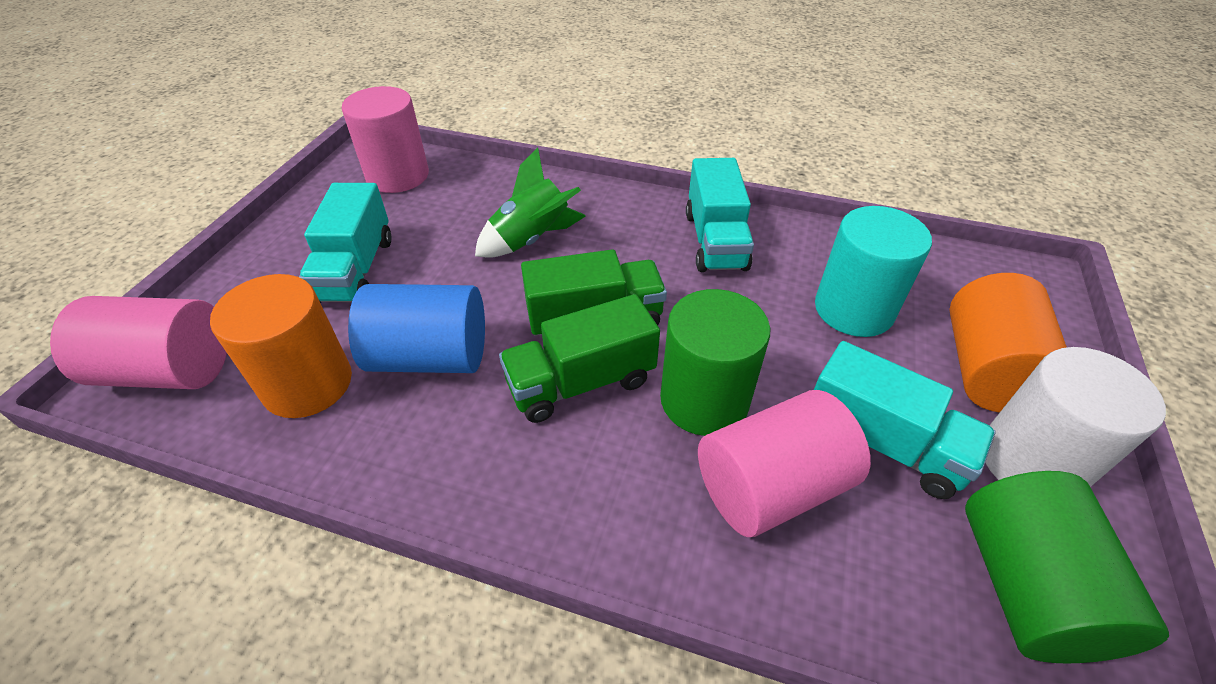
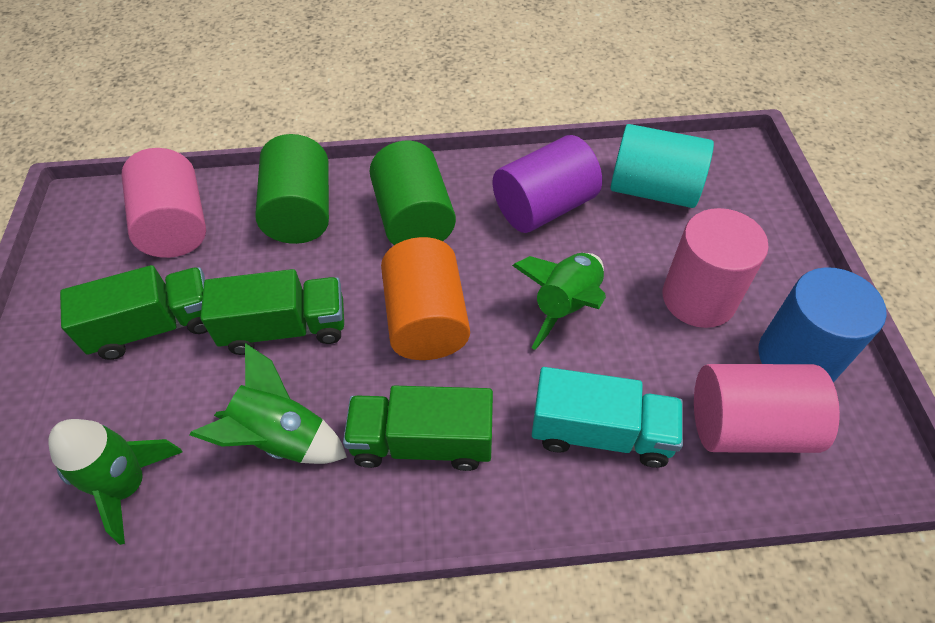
green rocket: [475,147,586,258] = 1 -> [48,419,182,545] [190,343,347,464] [512,253,606,350] = 3
green truck: [499,294,660,423] [521,249,667,336] = 2 -> [60,265,208,360] [201,269,344,355] [343,386,493,471] = 3
orange cylinder: [210,274,352,418] [949,273,1067,413] = 2 -> [381,237,470,360] = 1
purple cylinder: none = 0 -> [493,135,602,233] = 1
turquoise truck: [299,183,391,303] [686,158,754,272] [814,341,996,499] = 3 -> [532,367,683,468] = 1
white cylinder: [985,347,1166,487] = 1 -> none = 0

